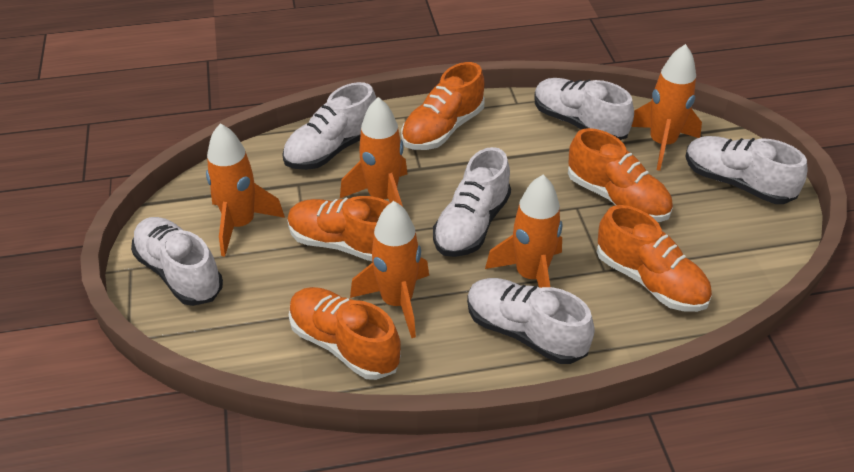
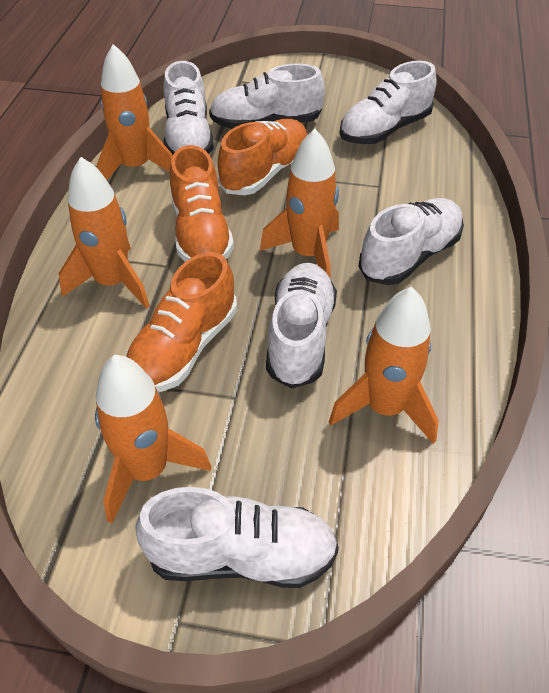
orange shoe: [287,196,390,261] [289,287,401,380] [401,62,485,150] [568,128,673,222] [597,205,712,312] = 5 -> [125,252,237,392] [170,145,234,262] [218,119,307,195] = 3

